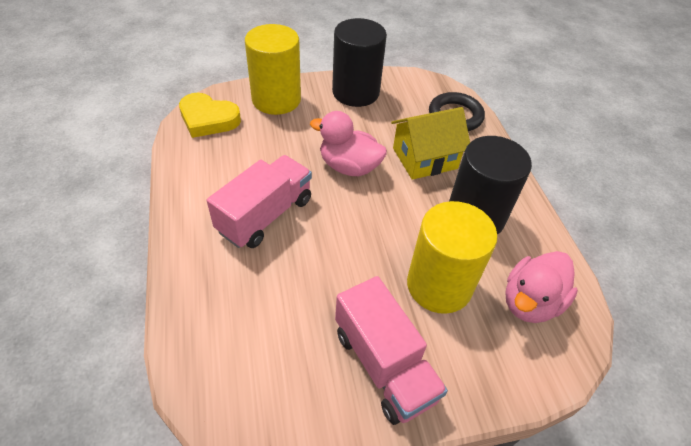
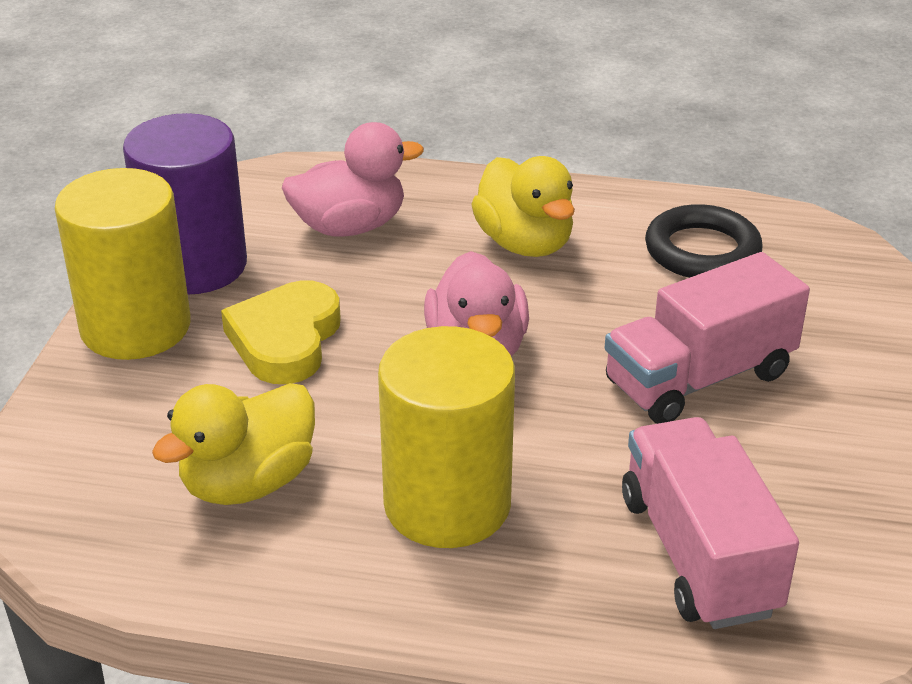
black cylinder: [332,18,387,107] [449,136,532,235] = 2 -> none = 0
purple cylinder: none = 0 -> [123,113,247,294] = 1
yellow duck: none = 0 -> [152,383,315,505] [471,156,575,257] = 2
yellow house: [391,107,470,180] = 1 -> none = 0

